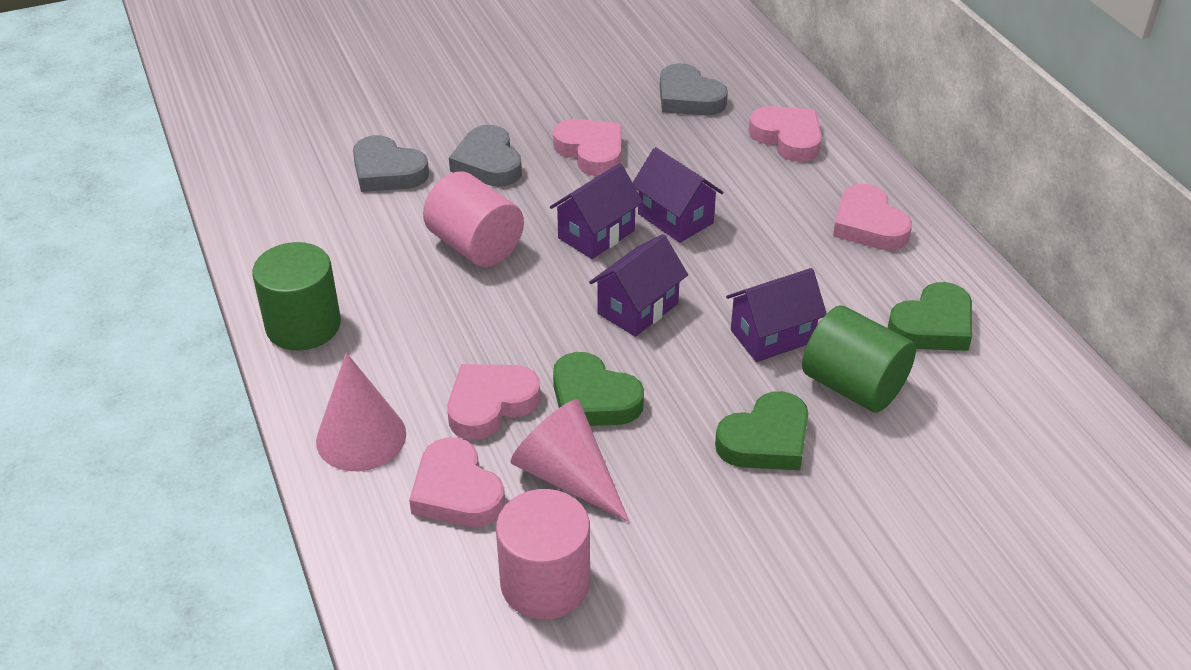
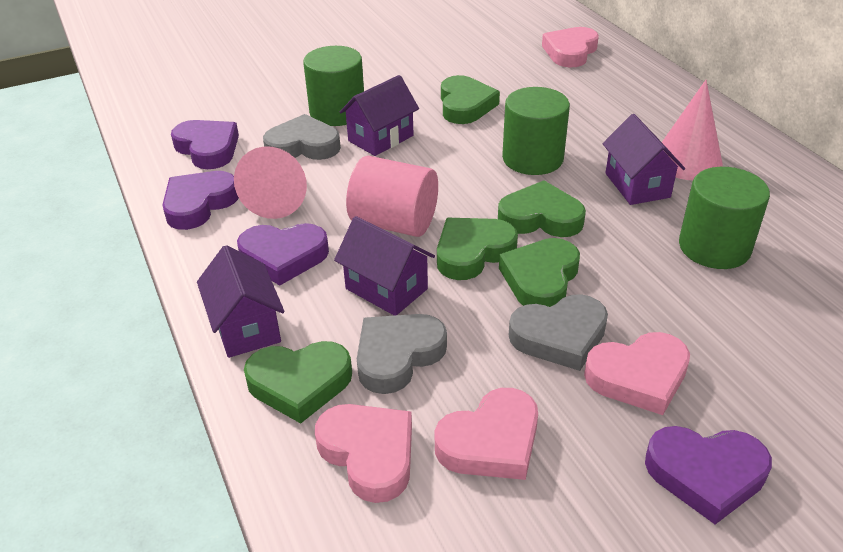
green cylinder: [252,242,341,351] [802,306,916,412] = 2 -> [303,46,364,126] [502,87,570,175] [679,167,770,269] = 3
green heart: [553,352,644,426] [715,391,809,470] [888,282,972,351] = 3 -> [244,341,352,423] [437,218,518,280] [441,75,500,124] [498,181,586,237] [499,238,580,307] = 5
pink cylinder: [423,172,524,267] [496,489,590,620] = 2 -> [346,156,438,237] = 1
pink heart: [409,437,505,527] [447,364,541,440] [553,119,622,176] [749,106,822,162] [833,184,912,250] = 5 -> [315,404,412,503] [434,388,538,480] [542,27,599,67] [584,332,690,415] = 4
purple heart: none = 0 -> [162,171,239,230] [171,120,239,169] [237,223,329,286] [645,426,772,524] = 4

